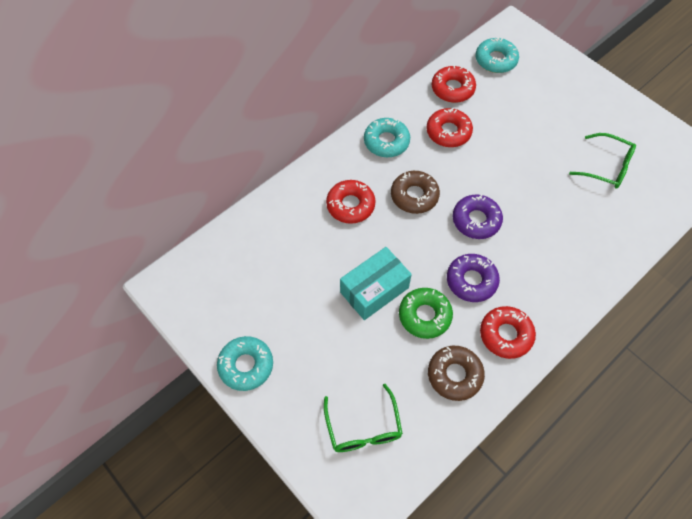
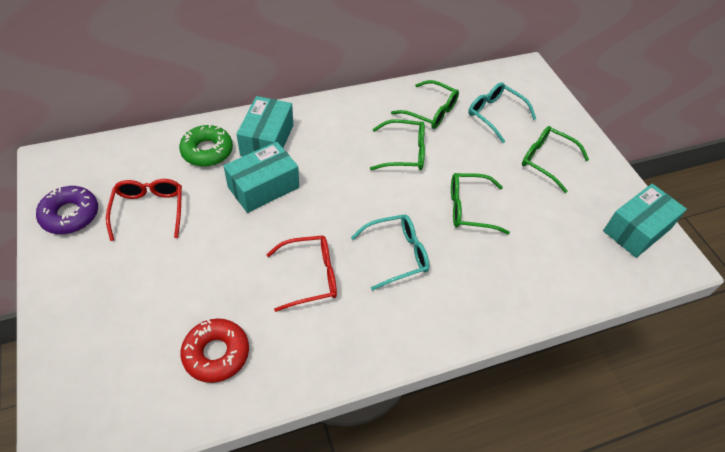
brown donut: [391,171,440,214] [428,346,485,401] = 2 -> none = 0
green glasses: [324,384,403,452] [569,133,636,189] = 2 -> [370,119,425,170] [391,80,459,129] [451,173,510,235] [522,126,589,193] = 4
purple donut: [447,254,500,302] [453,195,503,239] = 2 -> [36,186,98,234] = 1
red donut: [326,180,375,224] [426,108,473,147] [432,65,476,103] [480,306,536,359] = 4 -> [181,318,249,383] = 1
red glasses: none = 0 -> [106,179,182,241] [266,236,337,312] = 2
turquoise box: [340,247,412,320] = 1 -> [224,142,299,213] [237,96,293,156] [603,184,687,258] = 3
turquoise donut: [217,336,273,391] [364,118,410,157] [476,37,519,73] = 3 -> none = 0
turquoise glasses: none = 0 -> [351,215,429,291] [468,83,536,143] = 2

